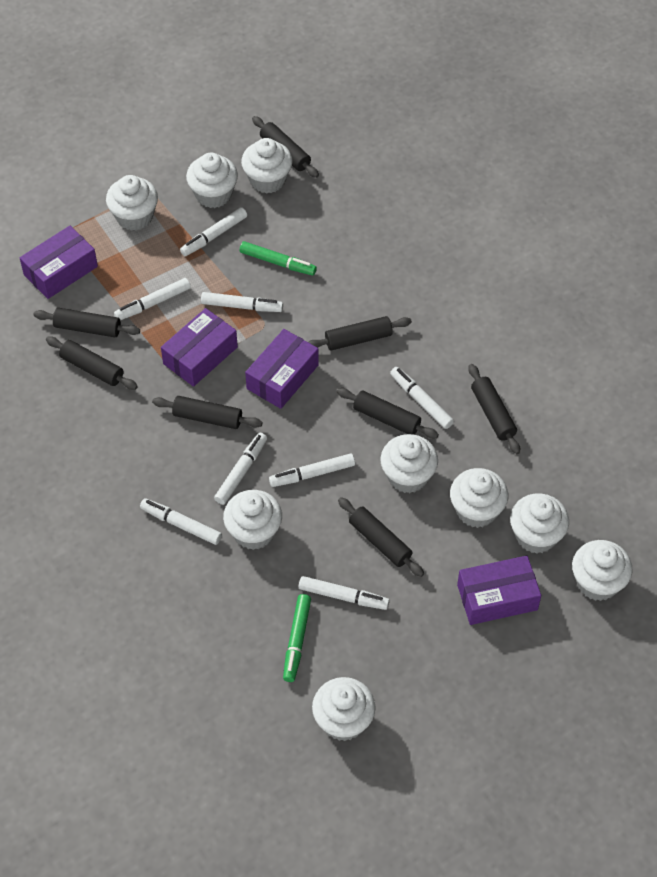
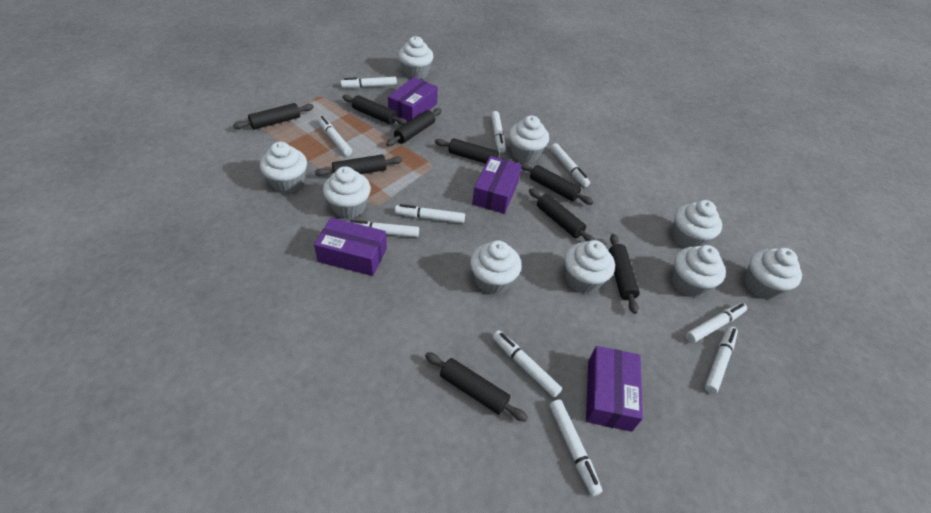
black rolling pin: [33,308,140,337] [46,337,138,390] [152,396,263,429] [252,116,319,178] [308,316,412,351] [337,388,439,439] [338,497,424,577] [468,364,520,454] = 8 -> [233,103,314,130] [315,154,402,176] [342,95,407,125] [386,108,442,146] [425,352,528,422] [435,138,513,164] [519,162,594,205] [529,188,595,241] [609,234,640,314] = 9
green marker: [240,241,317,276] [283,594,311,682] = 2 -> none = 0
white marker: [114,278,191,320] [140,499,222,545] [180,207,247,256] [201,292,283,312] [214,433,267,505] [269,453,355,487] [298,576,389,610] [390,367,454,429] = 8 -> [317,116,352,156] [341,77,397,88] [347,220,419,237] [395,204,465,224] [491,111,505,153] [493,330,562,398] [549,399,603,496] [550,143,590,187] [686,303,747,343] [704,326,738,394] = 10

